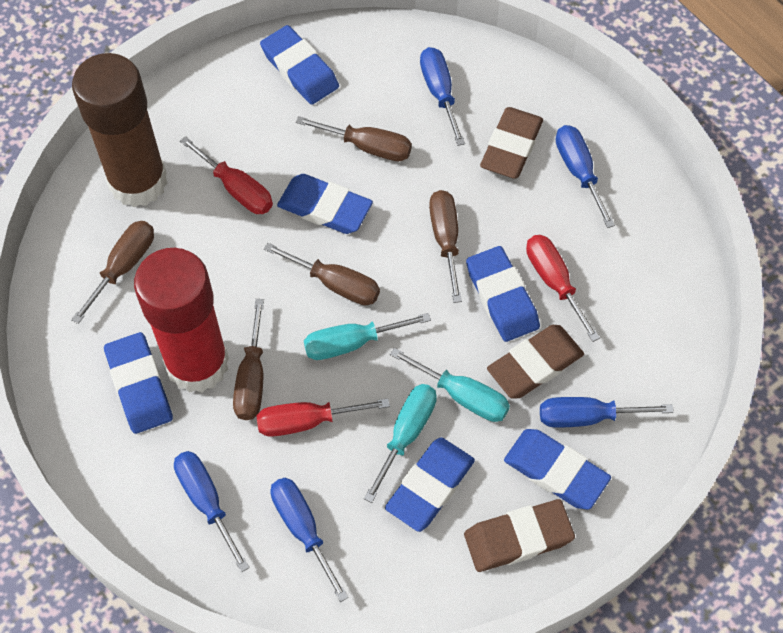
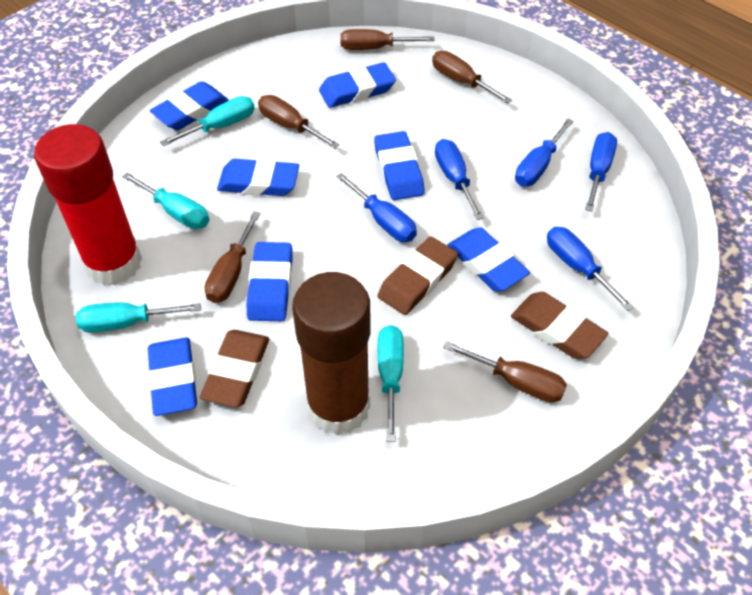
blue eraser: [104,332,173,434] [260,25,339,105] [277,174,373,234] [385,437,475,532] [466,246,540,342] [504,429,611,510] = 6 -> [148,337,197,416] [150,81,229,130] [217,159,299,196] [247,242,292,321] [319,62,396,108] [374,131,425,200] [447,227,530,292] = 7
red screwdriver: [180,136,273,214] [256,398,390,437] [526,235,600,342] = 3 -> none = 0
turquoise screwdriver: [304,313,431,360] [364,384,437,503] [390,348,510,422] = 3 -> [76,302,201,332] [122,172,210,229] [160,96,255,146] [378,325,404,442] = 4

